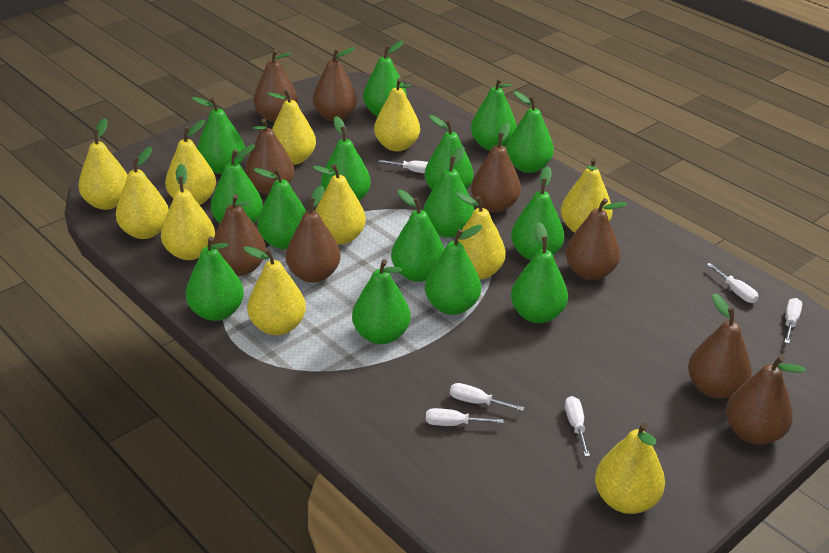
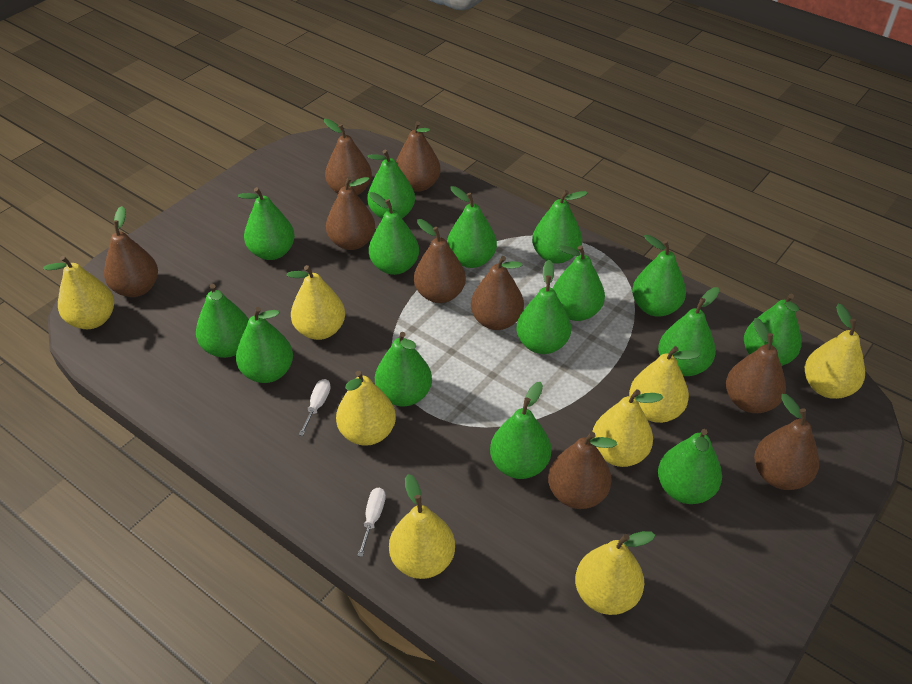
white screwdriver: [378,160,428,174] [426,408,504,426] [450,383,524,411] [565,396,590,457] [707,263,758,303] [784,298,802,344] = 6 -> [299,379,331,436] [357,487,386,557] = 2
yellow pear: [78,118,128,210] [116,147,169,239] [161,164,215,260] [165,120,216,205] [243,246,306,335] [267,89,316,165] [312,164,366,245] [374,78,420,151] [456,192,506,280] [561,158,613,233] [595,422,665,514] = 11 -> [44,256,114,329] [286,265,345,340] [336,371,396,446] [389,474,455,579] [575,531,655,615] [592,389,663,467] [629,346,700,423] [805,304,865,399] = 8

